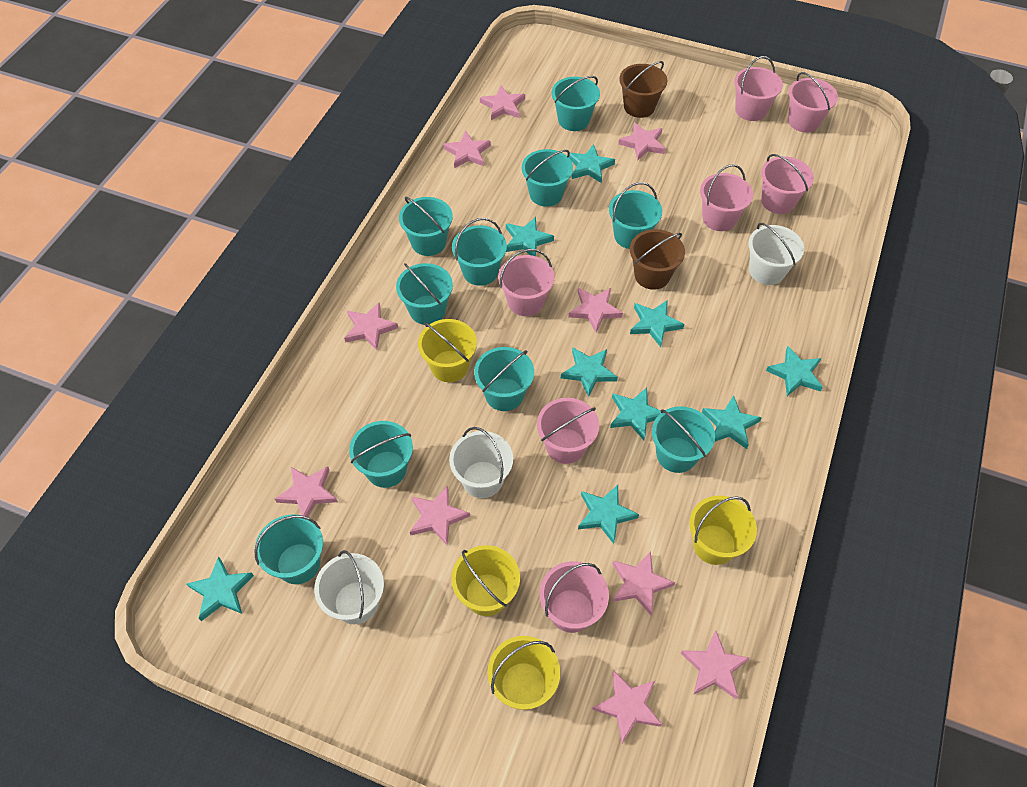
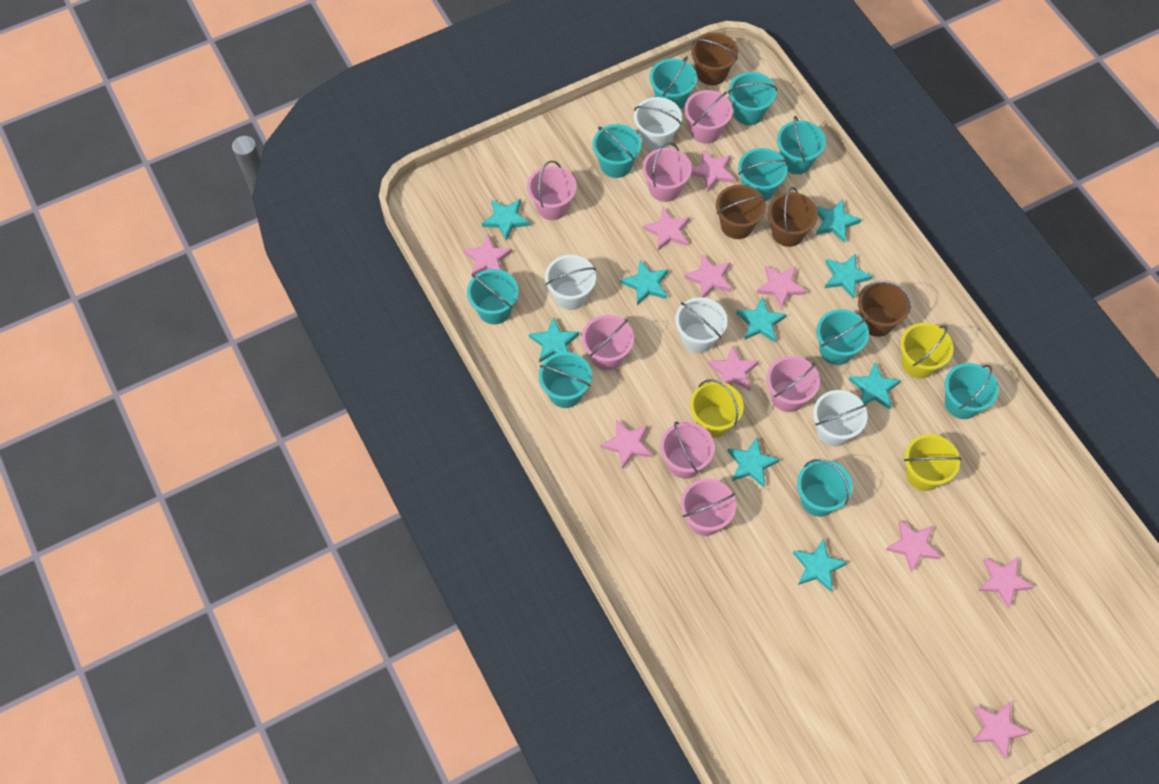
brown bucket: [619,61,668,118] [630,229,685,290] = 2 -> [691,33,738,85] [716,185,766,239] [768,187,818,247] [858,281,911,337] = 4
white bucket: [314,550,384,624] [449,427,513,498] [748,223,804,285] = 3 -> [545,255,596,310] [634,97,682,150] [675,297,727,353] [813,390,867,446] = 4
yellow bucket: [418,319,477,382] [451,545,520,616] [488,636,560,710] [689,496,757,565] = 4 -> [690,379,744,438] [900,323,953,379] [904,434,962,491] = 3

